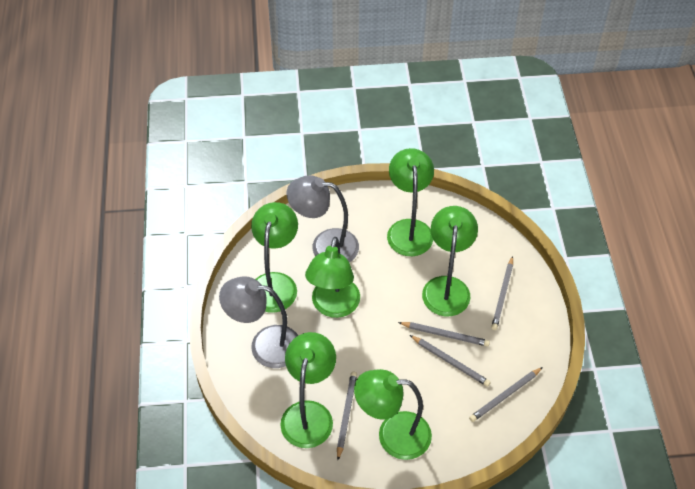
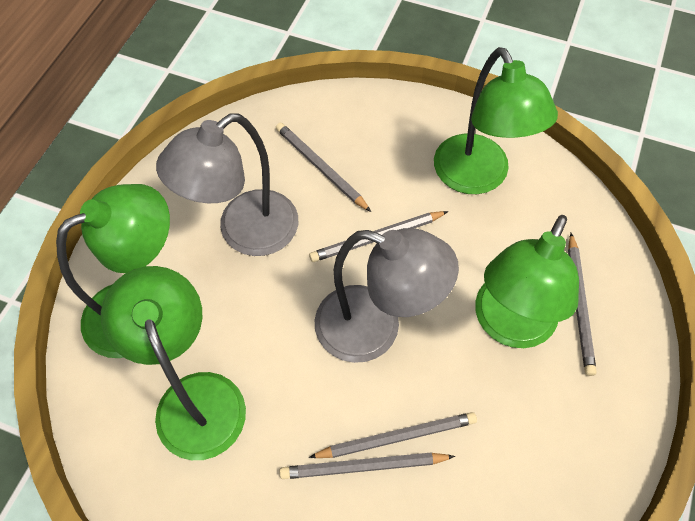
green lamp: [251,202,298,313] [280,332,336,448] [305,237,360,318] [354,369,432,460] [387,148,434,256] [422,206,478,316] = 6 -> [56,184,170,358] [101,266,246,460] [434,47,558,194] [475,215,579,348] = 4

